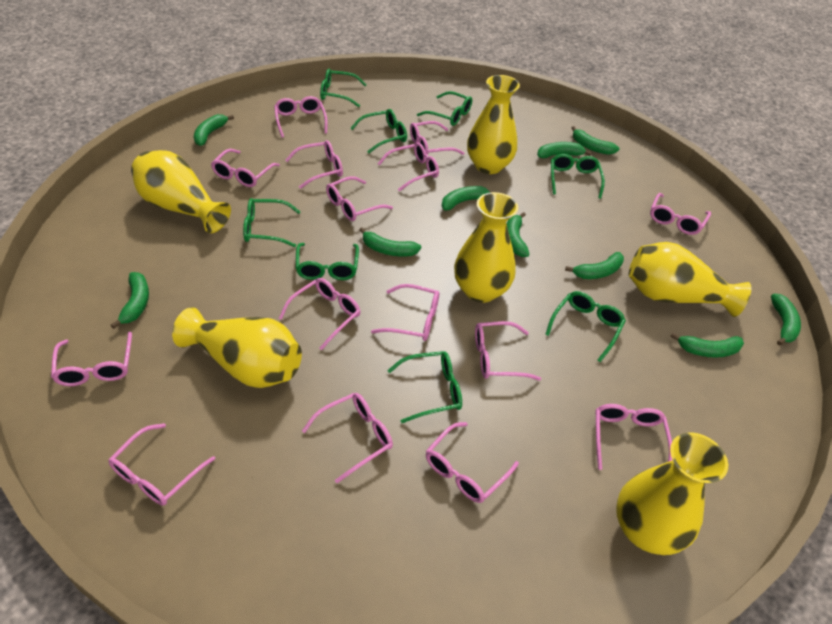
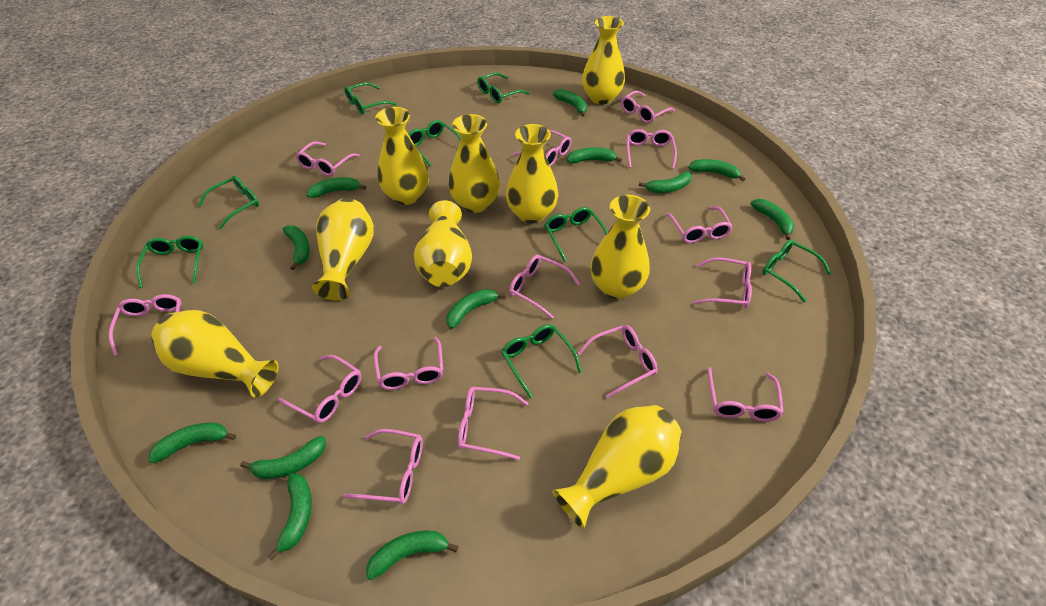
green banana: [110,272,149,329] [194,114,234,146] [359,228,421,256] [441,186,491,210] [507,212,530,257] [537,142,592,158] [565,252,624,279] [572,126,620,155] [670,333,744,358] [771,293,801,345] = 10 -> [148,423,236,463] [240,436,326,479] [267,473,312,561] [283,225,310,270] [307,177,366,198] [366,531,458,580] [447,289,505,329] [553,89,587,117] [567,147,622,163] [639,171,692,193] [688,159,745,181] [751,199,794,240] = 12
pink glasses: [51,331,132,386] [109,423,215,506] [211,149,280,187] [274,96,328,138] [279,278,361,350] [285,140,343,189] [302,393,393,483] [326,176,393,221] [371,284,439,341] [378,142,439,191] [410,121,465,155] [426,422,519,503] [475,321,541,381] [595,404,672,470] [650,193,711,235] = 15 -> [109,294,182,356] [278,355,361,423] [295,141,360,176] [343,429,423,504] [374,337,443,390] [458,387,528,460] [509,255,580,319] [513,130,571,166] [578,325,658,398] [621,91,675,123] [627,129,677,169] [665,206,733,243] [694,257,752,308] [708,367,784,422] = 14
yellow vase: [131,150,231,233] [172,307,302,388] [454,192,518,303] [467,75,520,174] [616,432,728,555] [629,242,751,317] = 6 -> [151,310,279,398] [312,198,374,301] [375,107,429,205] [414,200,472,287] [448,114,500,213] [506,124,558,223] [552,405,682,529] [582,16,625,104] [590,195,650,299] = 9

